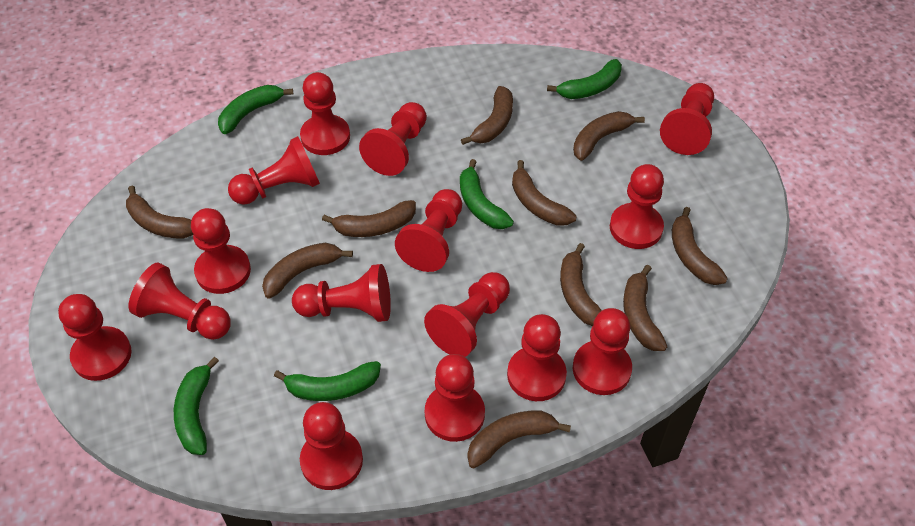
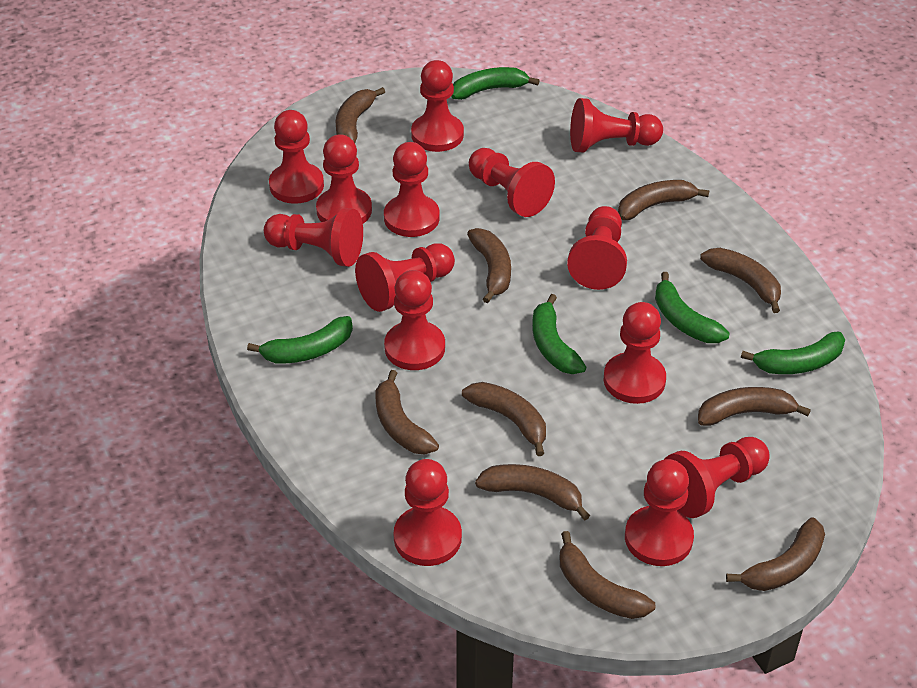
red pawn: [58,294,132,381] [129,262,231,340] [191,208,251,294] [228,136,320,205] [292,264,391,322] [300,72,350,155] [300,402,363,490] [359,102,427,176] [395,189,462,272] [424,272,510,357] [425,354,485,442] [507,314,567,401] [573,308,632,395] [610,164,664,249] [660,83,714,155] = 15 -> [264,208,363,267] [269,110,324,204] [316,134,372,224] [355,243,455,312] [384,142,440,237] [384,270,445,370] [394,459,462,566] [411,60,464,152] [469,148,555,217] [567,206,627,290] [570,98,663,152] [603,302,666,404] [625,459,694,566] [665,437,770,518] = 14

